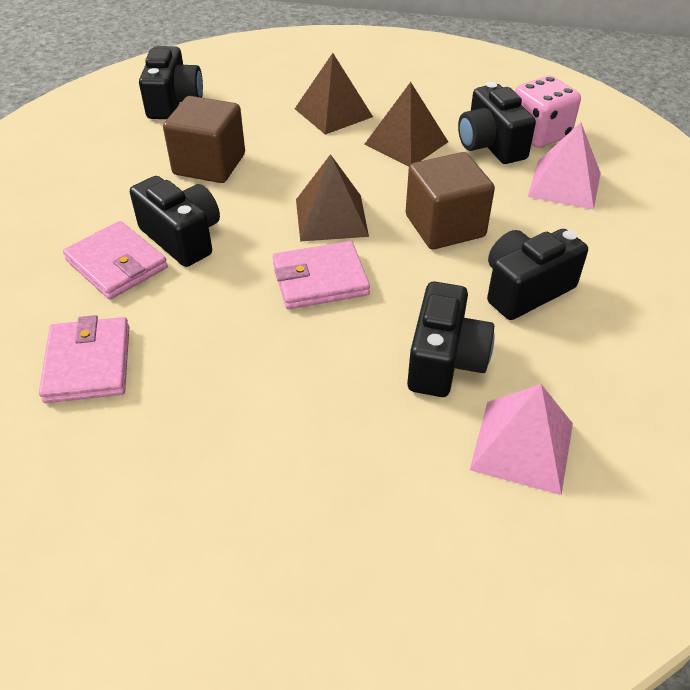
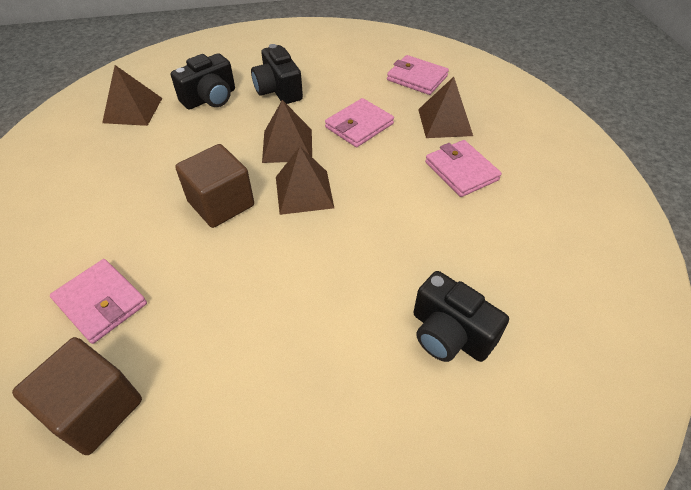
black camera: [130,176,220,267] [139,46,203,119] [407,282,494,397] [458,82,536,164] [487,229,588,320] = 5 -> [171,53,235,109] [251,44,303,104] [413,271,509,362] = 3
brown pyramid: [295,53,373,135] [296,154,369,241] [365,82,448,166] = 3 -> [102,65,162,126] [262,100,312,163] [276,147,334,215] [418,77,473,138] = 4
pink dice: [514,76,581,148] = 1 -> none = 0
pink pyramid: [470,384,573,495] [528,122,601,210] = 2 -> none = 0
pink wallet: [39,315,129,403] [63,221,168,300] [273,241,370,309] = 3 -> [50,259,147,344] [325,98,394,147] [387,55,449,95] [425,140,502,197] = 4

